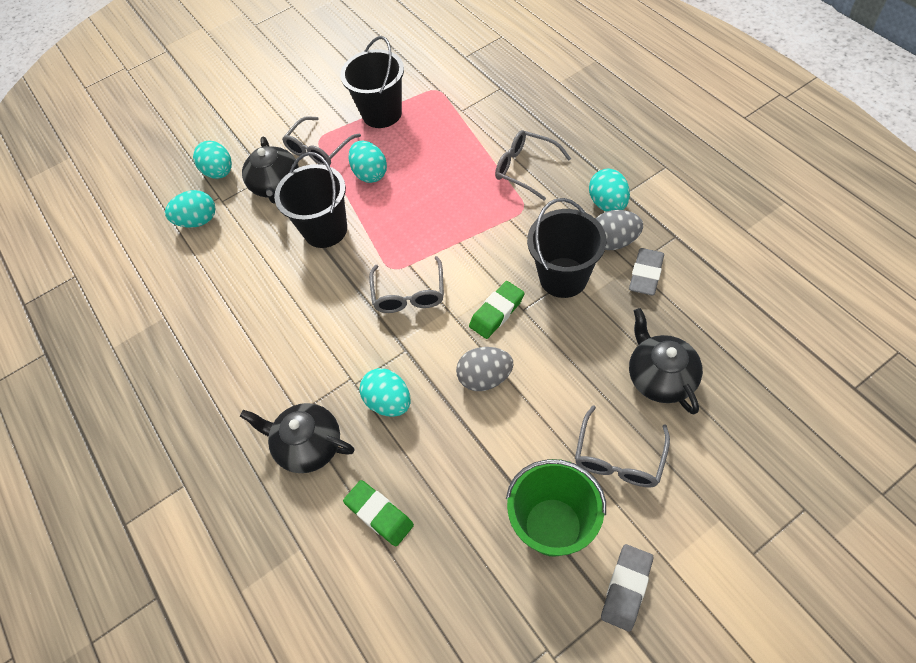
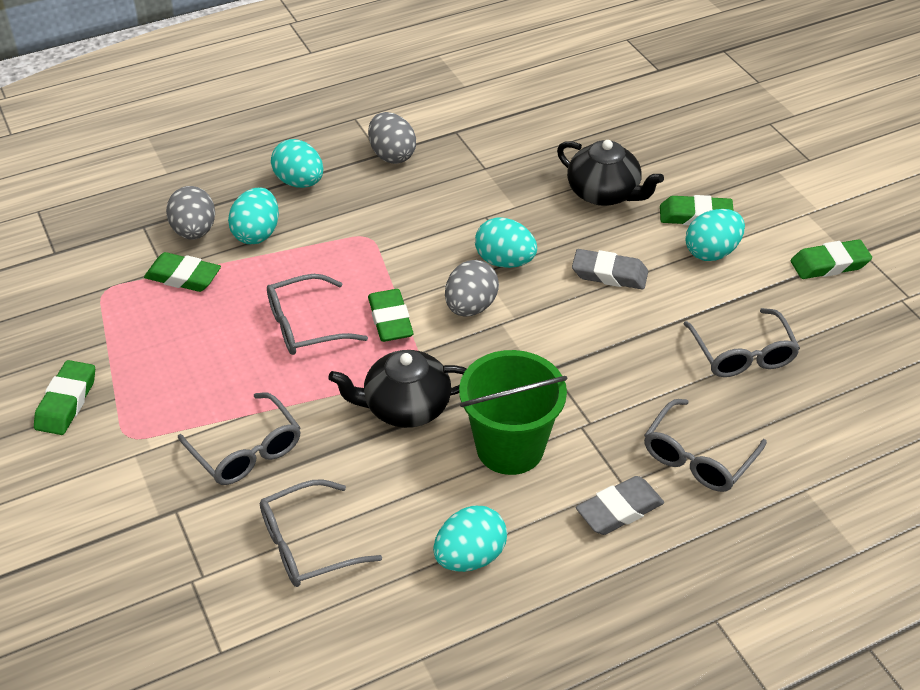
black bucket: [274,152,347,248] [340,36,404,128] [527,198,606,298] = 3 -> none = 0
black teapot: [240,403,355,473] [242,137,299,204] [629,308,703,415] = 3 -> [328,350,466,428] [557,140,664,206] = 2
green eraser: [343,480,414,547] [469,281,525,339] = 2 -> [34,360,95,435] [144,252,221,292] [368,289,413,342] [660,195,734,225] [791,239,872,279] = 5
grey egg: [456,347,513,391] [596,210,643,250] = 2 -> [166,186,215,240] [368,112,416,164] [445,260,499,317] = 3
grey glasses: [282,116,361,166] [369,256,444,313] [495,130,571,201] [575,405,670,487] = 4 -> [178,392,301,485] [260,479,382,587] [267,274,368,355] [644,399,767,492] [683,308,800,377] = 5

